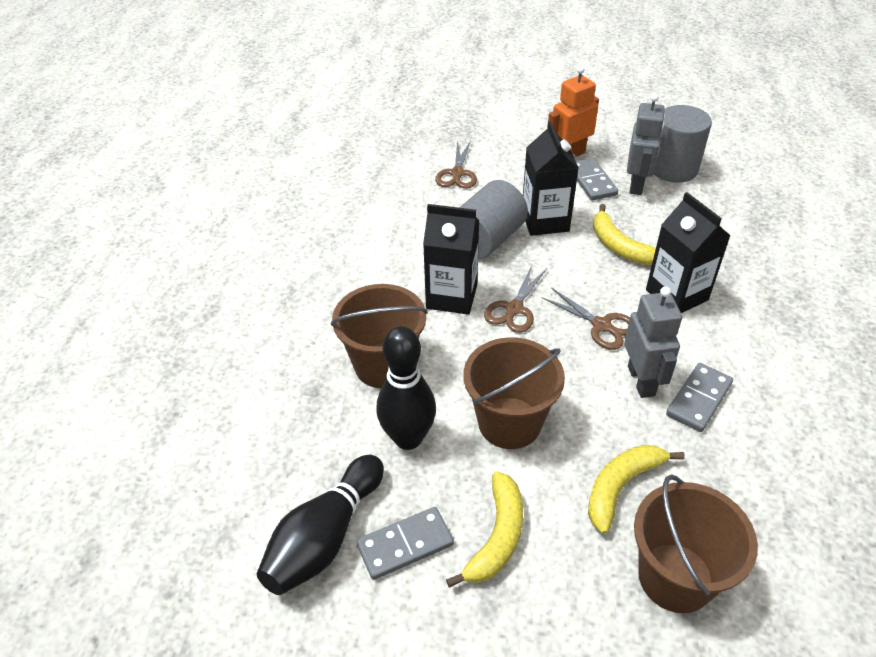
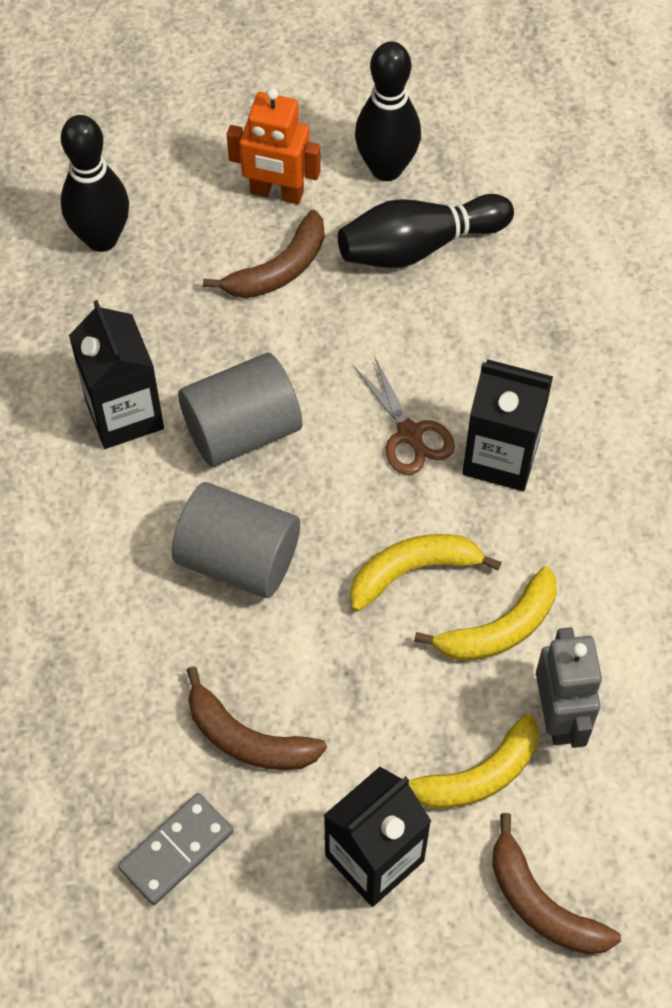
black bowling pin: [257,455,384,595] [376,326,436,450] = 2 -> [61,115,129,252] [338,194,514,268] [355,41,421,181] = 3
brown banana: none = 0 -> [187,666,327,770] [203,209,324,298] [492,813,621,955] = 3
brown bucket: [331,284,428,388] [463,337,565,449] [634,474,758,613] = 3 -> none = 0
brown scissors: [435,140,477,189] [484,265,547,333] [541,288,630,350] = 3 -> [354,356,455,475] = 1
grey domino: [356,507,454,580] [576,158,618,201] [666,363,733,432] = 3 -> [118,793,234,905] = 1
grey robot: [624,287,682,398] [627,94,665,195] = 2 -> [536,627,602,748] = 1

